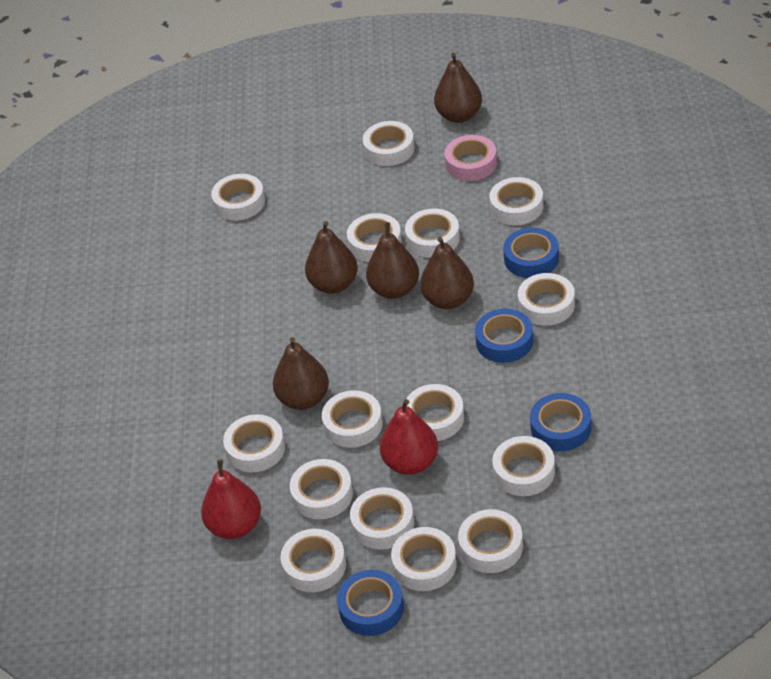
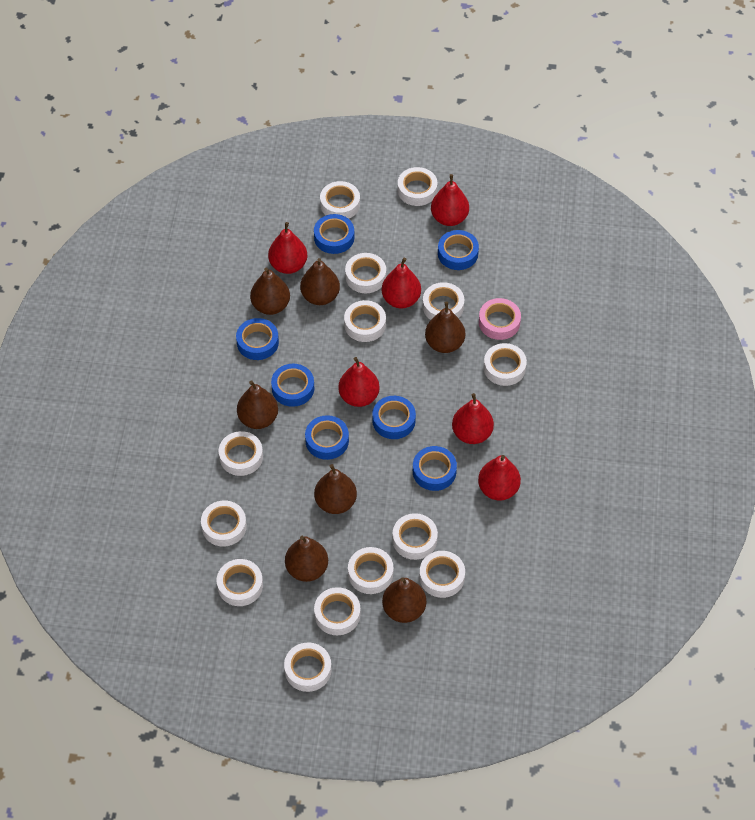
blue tape: [337,570,404,636] [475,309,533,363] [503,228,559,278] [530,393,591,451] = 4 -> [236,318,279,360] [271,364,314,407] [305,415,349,460] [314,214,354,254] [372,396,416,439] [413,446,457,491] [438,230,479,270] = 7
brown pear: [273,337,329,410] [305,221,358,294] [366,222,419,299] [420,237,474,309] [434,53,482,123] = 5 -> [237,380,278,429] [250,267,290,315] [285,536,328,582] [300,258,340,305] [314,464,357,514] [382,577,426,623] [425,302,465,353] = 7
red pear: [201,460,261,539] [380,399,438,475] = 2 -> [268,222,307,274] [338,357,380,407] [382,258,421,308] [431,174,469,226] [452,393,494,444] [478,455,521,500] = 6
white tape: [211,174,265,221] [223,414,285,472] [280,529,346,592] [290,459,353,519] [322,390,383,448] [347,213,402,262] [350,487,414,550] [363,121,415,166] [391,527,457,591] [405,209,460,258] [406,384,464,441] [458,509,523,573] [489,177,543,225] [492,436,555,496] [518,273,575,326] = 15 -> [201,501,247,547] [217,559,263,606] [218,431,263,476] [284,642,332,692] [314,587,361,635] [320,181,360,219] [344,300,386,342] [345,253,386,293] [348,547,393,594] [392,513,438,560] [398,167,437,206] [419,551,465,598] [423,282,464,320] [484,343,527,386] = 14

